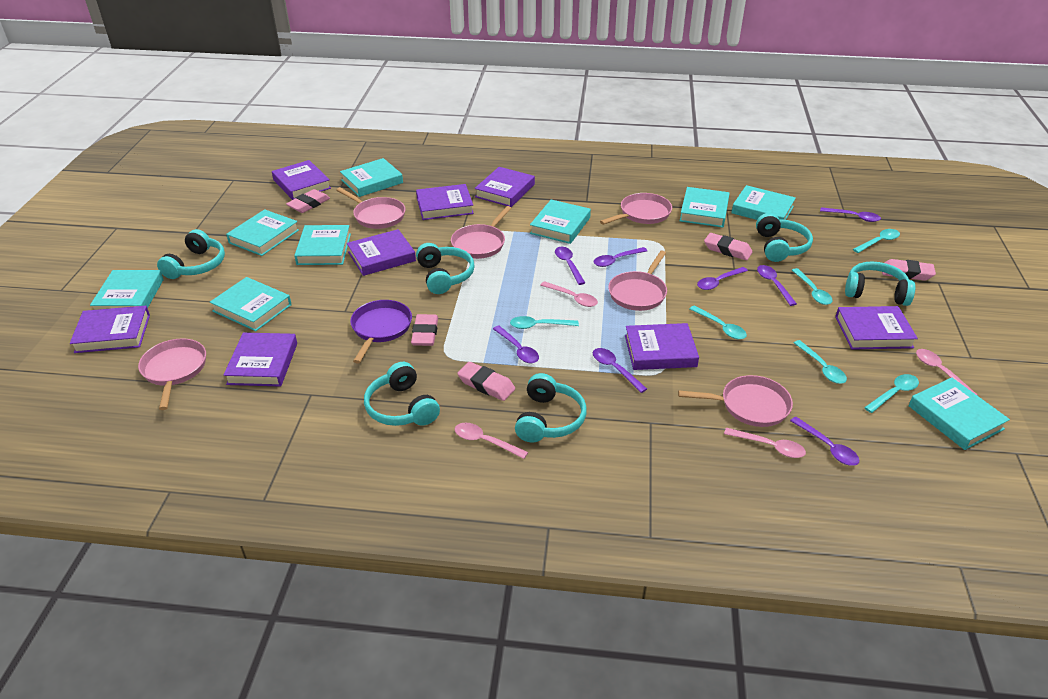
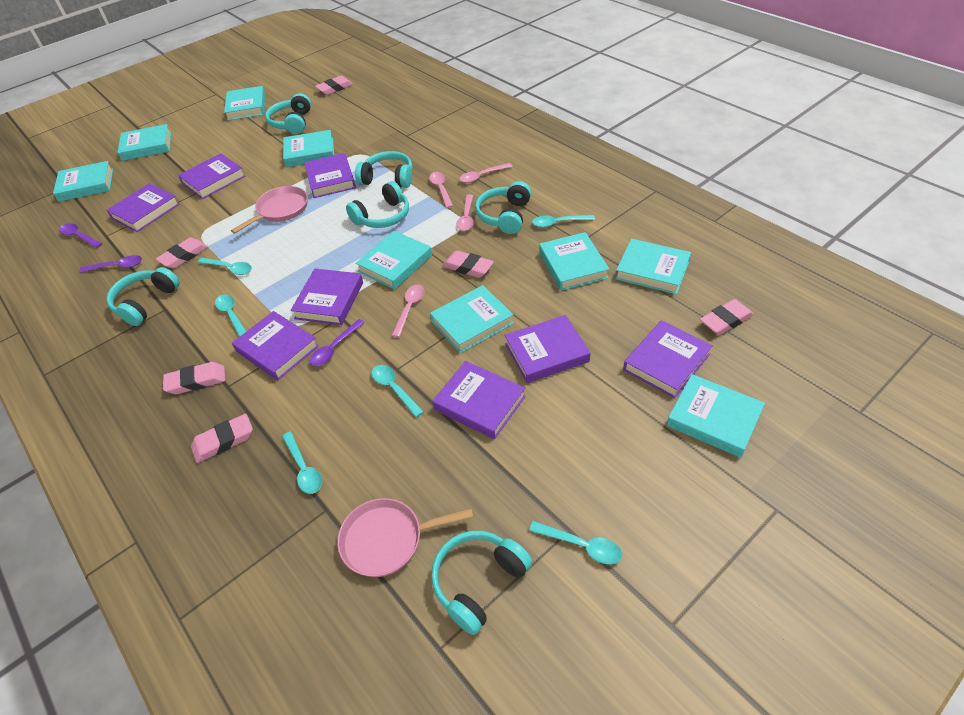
pink eraser: [286,189,330,213] [411,314,438,346] [457,362,515,401] [704,233,752,260] [882,259,936,281] = 5 -> [156,238,208,268] [163,362,225,394] [191,414,253,463] [315,76,353,95] [442,250,494,278] [700,299,754,335] = 6
pink pan: [138,338,206,410] [336,187,405,229] [451,206,511,259] [600,193,672,225] [608,251,667,311] [678,375,793,427] = 6 -> [231,186,308,234] [337,498,473,577] = 2
purple pan: [350,300,412,364] = 1 -> none = 0
purple spoon: [493,326,539,363] [555,247,585,285] [593,247,647,267] [593,348,647,393] [697,267,748,290] [757,265,797,306] [790,417,859,466] [820,207,881,222] = 8 -> [59,223,102,248] [79,255,142,273] [310,319,365,366] = 3

